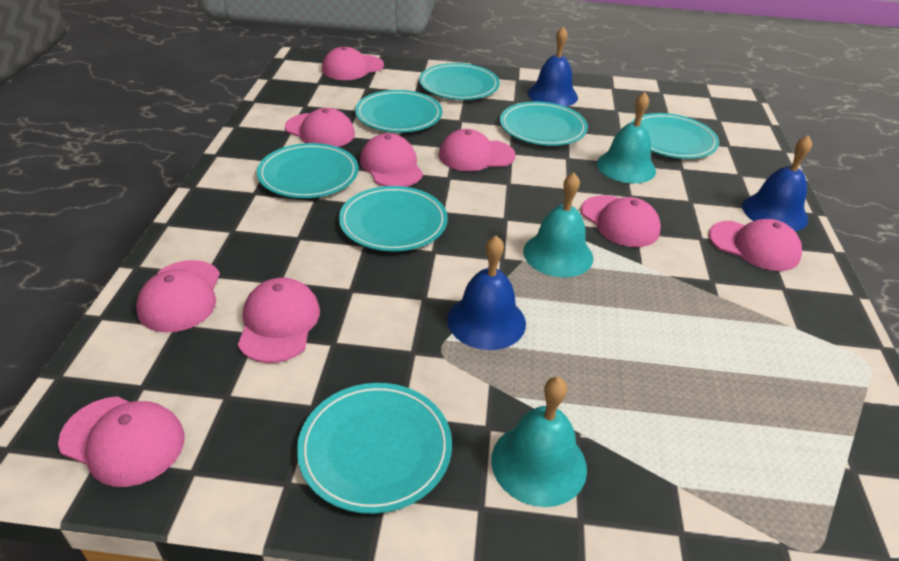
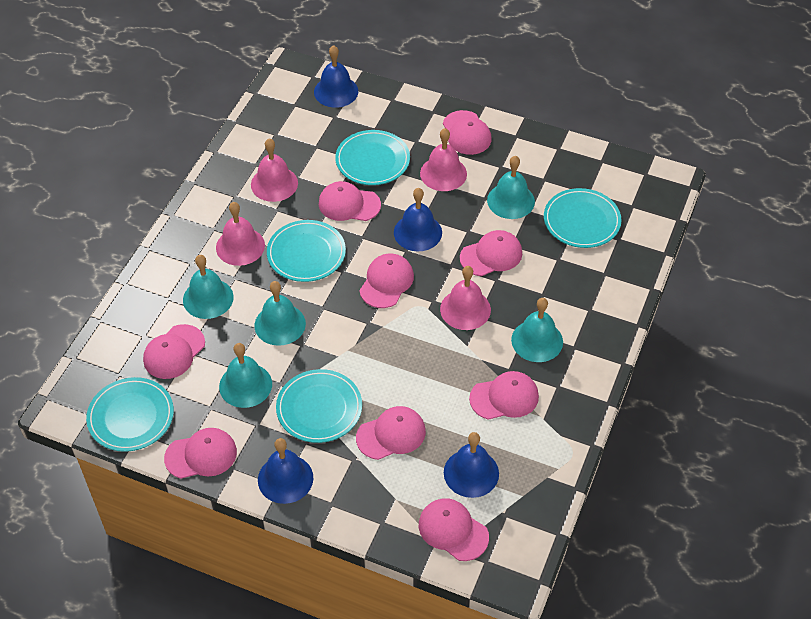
blue bell: [447,235,526,350] [528,26,578,107] [742,135,812,231] = 3 -> [258,438,313,504] [314,45,358,108] [394,188,442,252] [444,432,499,498] = 4
pink bell: none = 0 -> [216,202,265,266] [251,139,298,202] [420,128,467,191] [440,266,491,330] = 4
turquoise bell: [491,377,587,507] [523,172,593,278] [597,92,656,183] = 3 -> [183,255,234,319] [219,343,272,408] [254,281,306,346] [487,156,535,219] [511,298,563,362] = 5
turquoise plate: [257,143,358,198] [297,383,452,514] [339,186,448,251] [355,90,442,132] [419,63,500,100] [500,102,588,146] [631,113,719,159] = 7 -> [86,377,174,452] [267,220,346,282] [276,369,362,443] [335,130,410,185] [544,188,621,248] = 5

